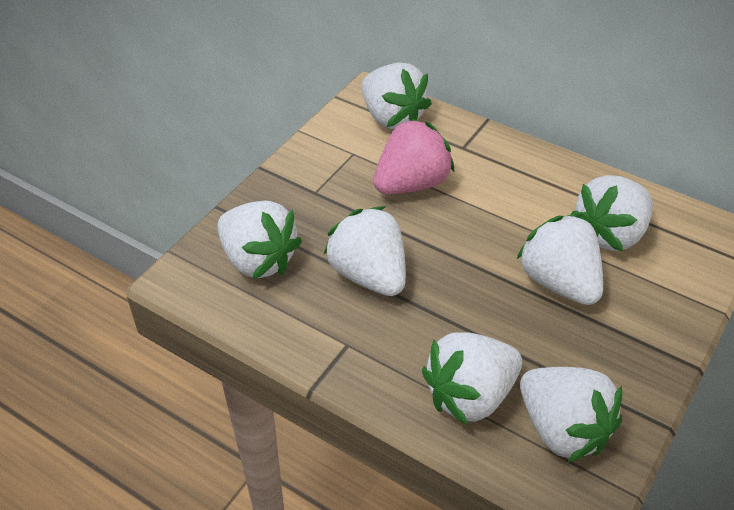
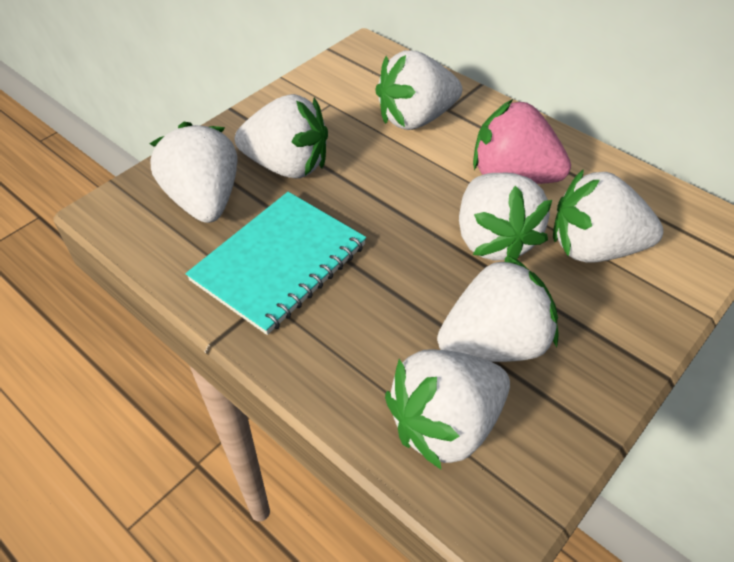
turquoise notebook: none = 0 -> [186,192,366,335] = 1

